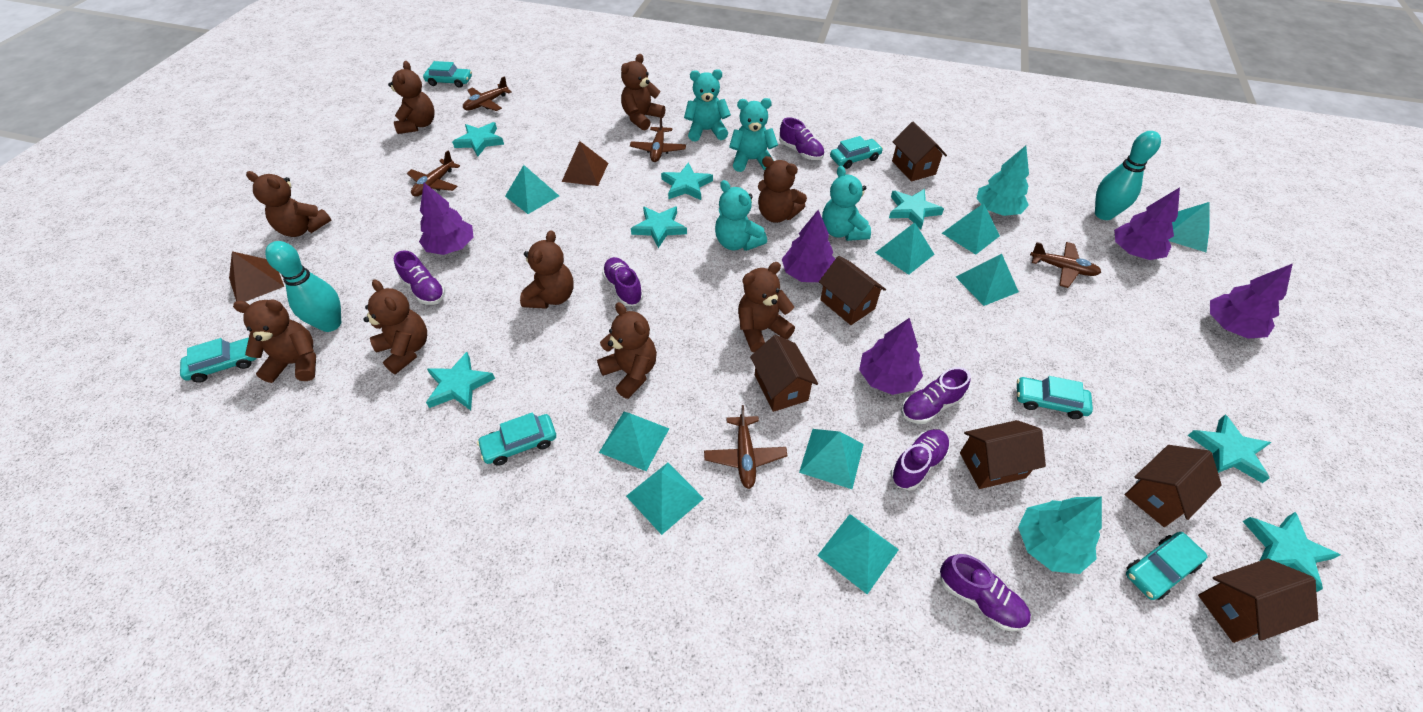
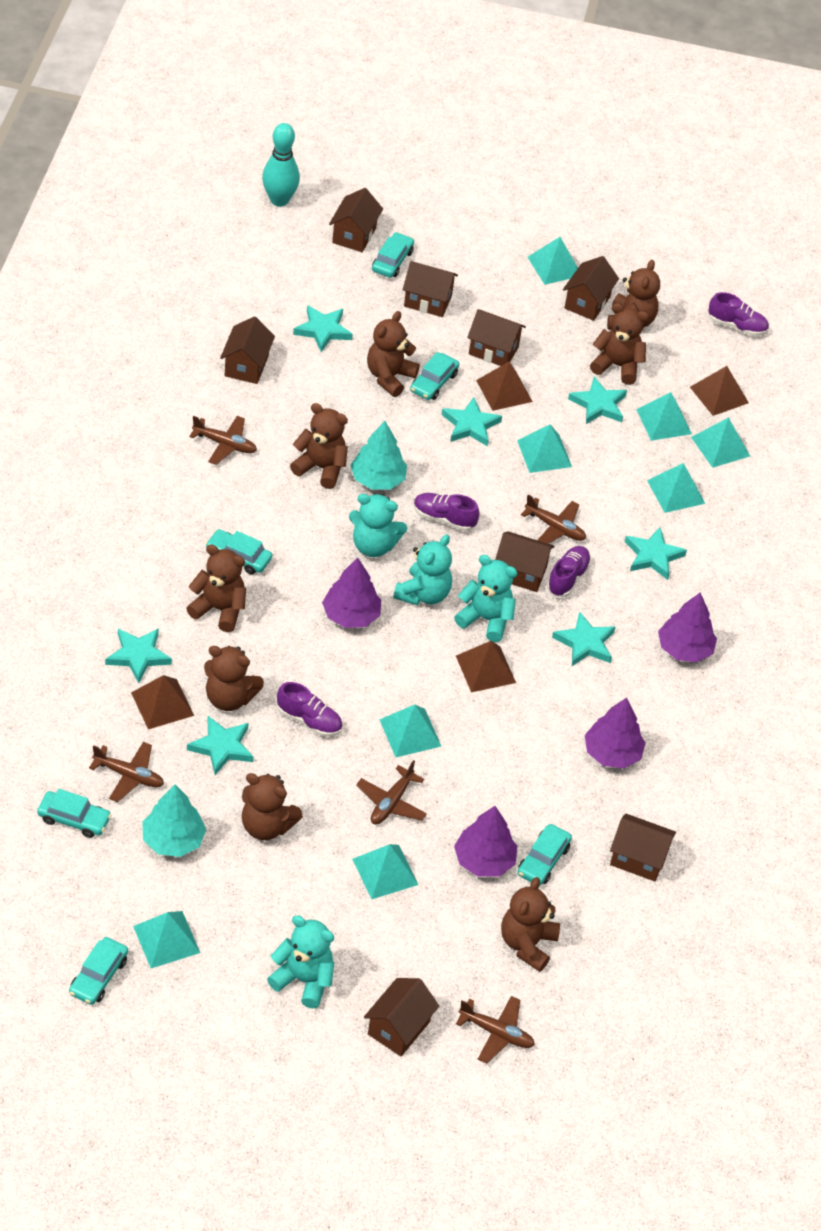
brown house: [750,335,818,412] [819,256,886,325] [892,122,947,181] [960,420,1046,489] [1125,445,1222,527] [1198,559,1318,643] = 6 -> [220,316,275,384] [329,188,383,252] [364,978,439,1056] [403,261,458,317] [467,309,526,366] [495,531,555,592] [563,256,619,321] [610,813,676,881] = 8
brown pyramid: [229,251,284,302] [562,141,608,186] = 2 -> [131,675,194,729] [456,641,516,693] [476,361,533,411] [690,366,749,416] = 4
brown teddy bear: [233,299,316,383] [246,171,332,237] [364,279,427,374] [388,61,435,134] [520,230,574,309] [597,302,657,399] [621,54,665,131] [738,262,795,352] [758,156,807,223] = 9 -> [186,544,246,632] [204,646,264,711] [242,773,303,840] [290,403,348,489] [367,311,420,397] [501,877,560,972] [590,303,649,385] [607,260,660,330] = 8
purple shoe: [394,250,446,305] [602,257,643,306] [779,117,824,160] [891,429,950,490] [901,367,970,424] [940,554,1031,631] = 6 -> [277,682,343,737] [414,493,480,531] [547,546,591,597] [708,292,769,336] = 4
purple tree: [419,183,474,255] [782,210,835,282] [859,318,923,395] [1114,187,1180,260] [1210,264,1293,339] = 5 -> [322,558,381,628] [454,806,517,877] [585,697,646,768] [658,592,717,662] = 4
turquoise bowling pin: [265,241,341,332] [1095,131,1161,220] = 2 -> [262,123,300,207] = 1
turquoise pyramid: [505,165,559,214] [599,412,669,471] [626,463,704,535] [799,429,864,489] [817,514,899,594] [875,222,934,275] [942,203,1000,255] [956,254,1019,306] [1169,202,1210,252] = 9 -> [133,911,200,968] [352,844,418,899] [379,705,442,757] [517,424,572,473] [528,237,578,285] [636,392,692,441] [647,463,705,513] [691,417,750,468] = 8

